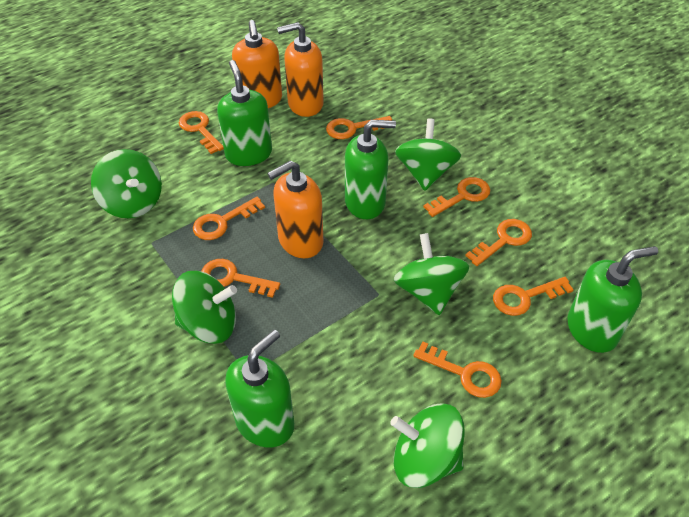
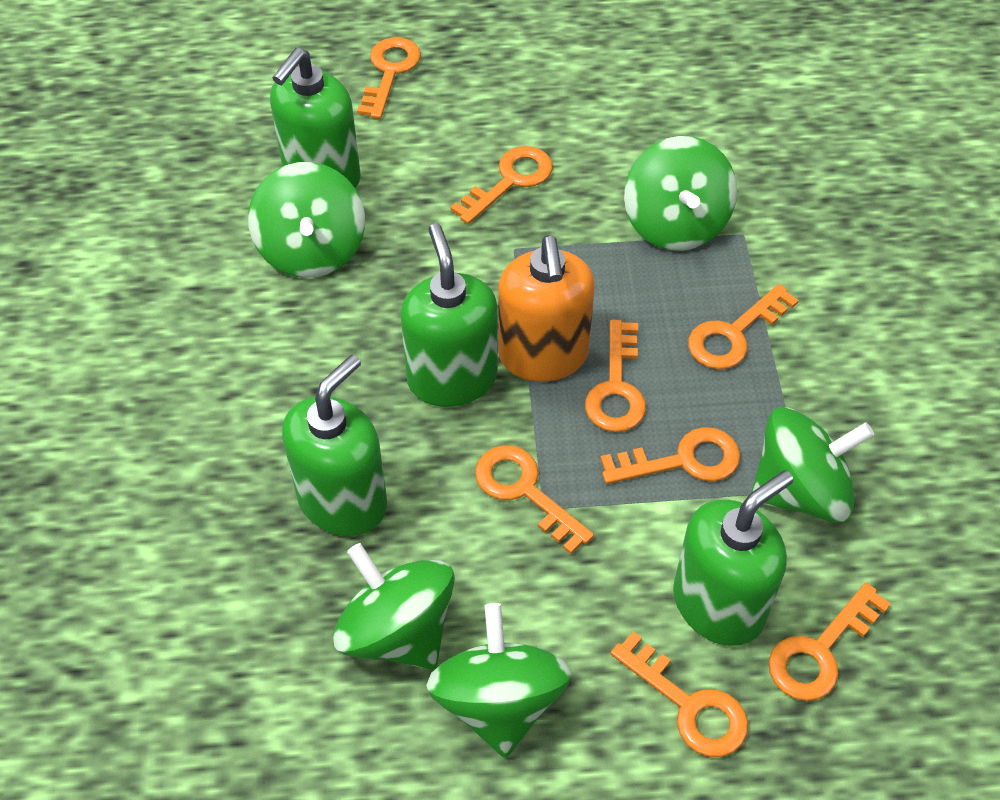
orange soap dispenser: [232,20,282,108] [267,160,324,258] [277,22,324,117] = 3 -> [499,235,595,382] = 1

